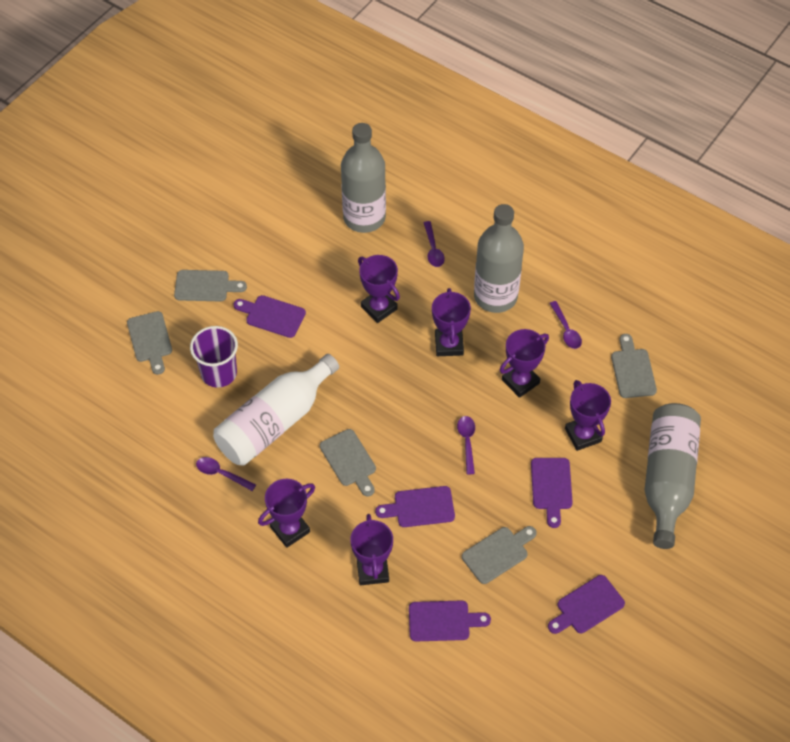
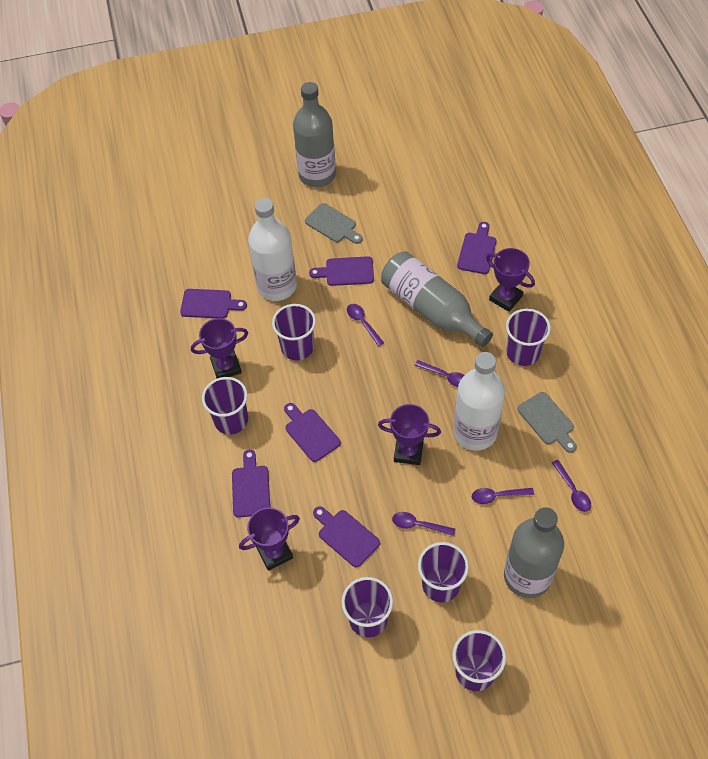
grey cutting board: [127,311,172,375] [174,270,247,302] [320,429,376,496] [462,526,537,584] [611,334,657,398] = 5 -> [305,203,363,244] [517,392,577,453] = 2
purple cup: [190,326,238,387] = 1 -> [202,377,248,435] [272,304,316,360] [341,577,393,638] [418,542,469,602] [452,630,506,691] [506,309,551,366] = 6
purple cutting board: [234,295,306,338] [375,486,455,527] [409,601,491,641] [531,458,573,528] [548,575,625,634] = 5 -> [180,289,247,319] [232,449,270,518] [284,403,341,462] [309,256,374,286] [313,506,380,568] [457,222,497,274] = 6
purple spoon: [196,457,256,491] [424,221,445,267] [457,416,475,474] [549,301,582,349] = 4 -> [347,304,384,346] [392,512,455,536] [415,360,465,387] [472,488,534,504] [552,460,591,512] = 5
purple trophy: [258,479,315,548] [350,514,393,585] [358,255,400,323] [432,288,471,356] [500,329,549,398] [565,380,611,451] = 6 -> [191,318,248,378] [239,508,300,571] [378,404,441,465] [486,248,535,312] = 4
white bottle: [213,354,339,466] = 1 -> [248,198,297,301] [453,352,505,451] = 2

